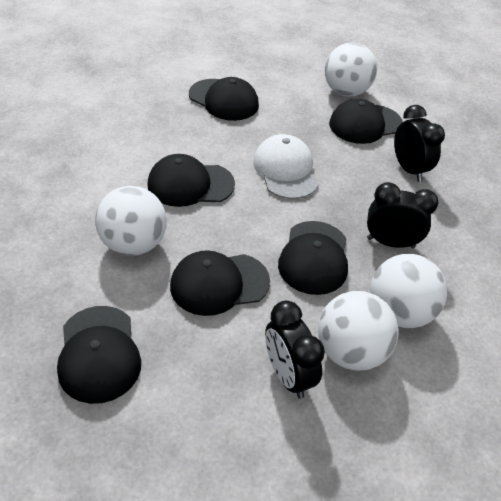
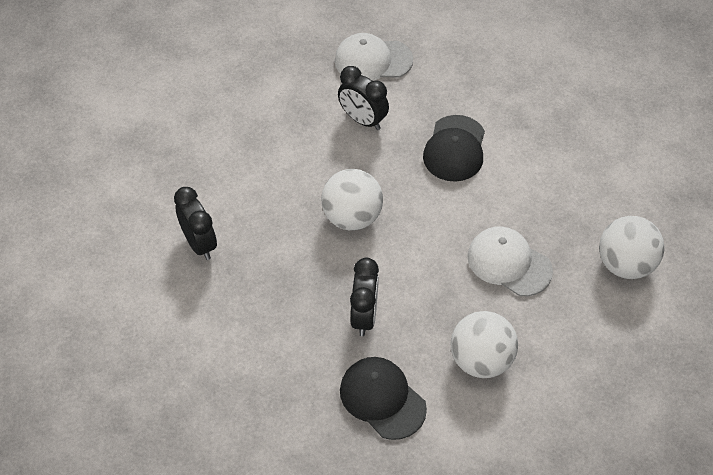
black cap: [57,306,141,404] [147,154,235,207] [170,250,270,316] [189,77,259,121] [278,221,348,295] [329,99,403,144] = 6 -> [340,357,427,440] [423,115,485,182] = 2
white ball: [95,186,167,256] [318,291,399,371] [325,42,377,97] [370,254,447,328] = 4 -> [321,169,383,231] [451,311,518,378] [599,216,665,279] = 3
white cap: [253,134,319,199] = 1 -> [335,33,413,81] [467,227,553,296] = 2

